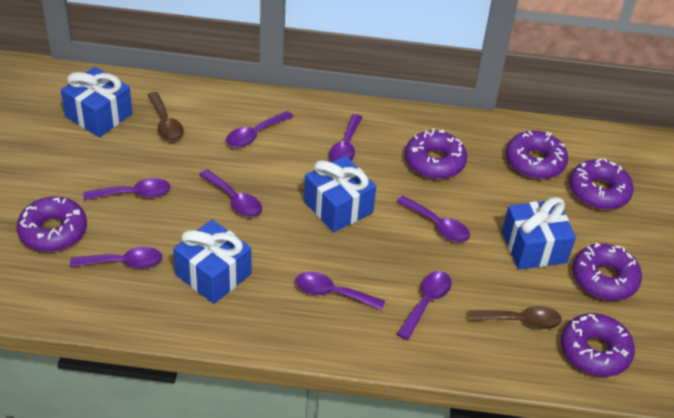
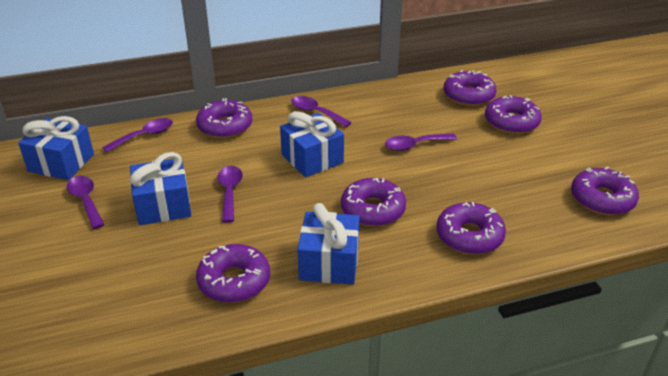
brown spoon: [148,92,184,141] [468,306,562,329] = 2 -> none = 0
purple donut: [17,196,87,252] [405,129,467,179] [506,131,568,179] [561,313,635,377] [569,158,634,210] [572,243,642,301] = 6 -> [196,98,252,138] [196,244,270,303] [341,178,406,227] [436,202,506,255] [444,70,497,106] [485,95,542,134] [571,167,639,215] = 7
purple spoon: [70,247,162,269] [83,178,171,200] [199,169,262,217] [226,111,294,147] [295,272,385,310] [329,114,362,162] [396,196,470,242] [397,271,452,340] = 8 -> [67,176,105,229] [102,118,173,152] [217,166,243,223] [291,96,352,127] [385,134,457,151] = 5

